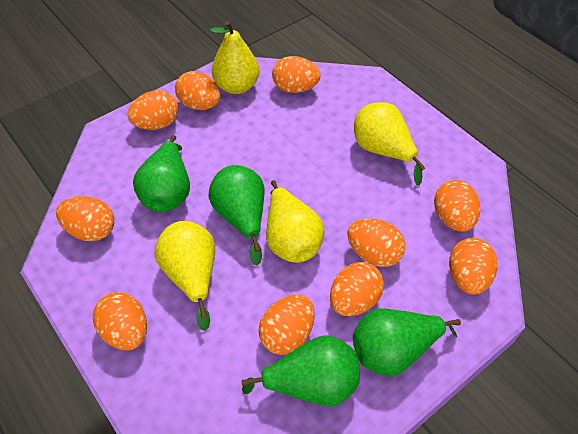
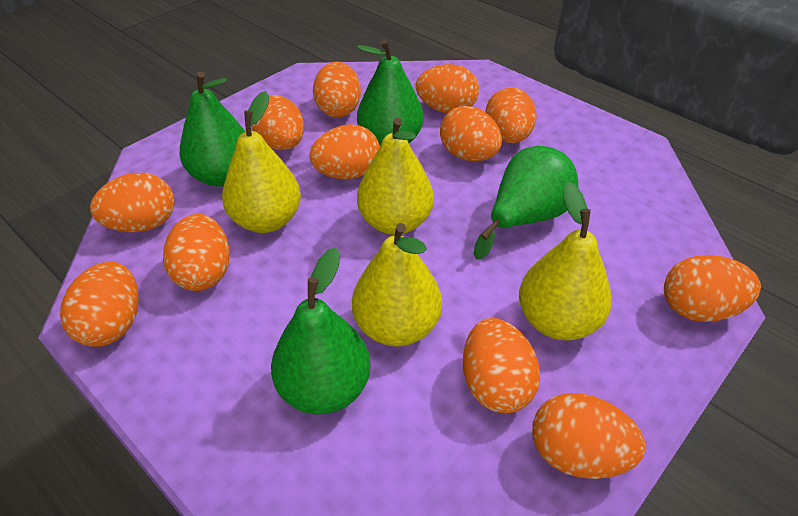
orange egg: [56,196,114,241] [93,292,147,350] [128,90,178,130] [175,71,221,110] [259,295,315,355] [272,56,321,93] [330,262,384,316] [347,219,405,267] [434,180,480,232] [449,238,497,295] = 10 -> [60,262,139,347] [90,173,175,232] [163,214,230,291] [251,95,304,150] [309,124,380,179] [313,61,361,117] [416,64,479,113] [440,106,502,161] [463,318,540,413] [486,88,536,143] [532,393,645,479] [664,255,761,322] = 12

